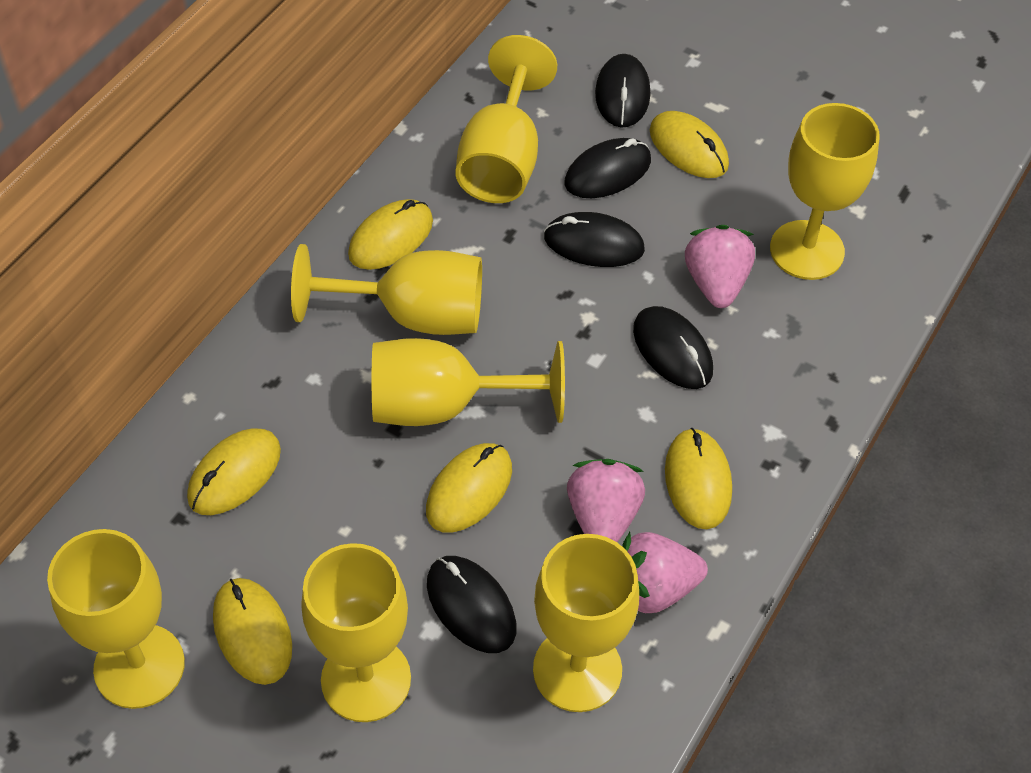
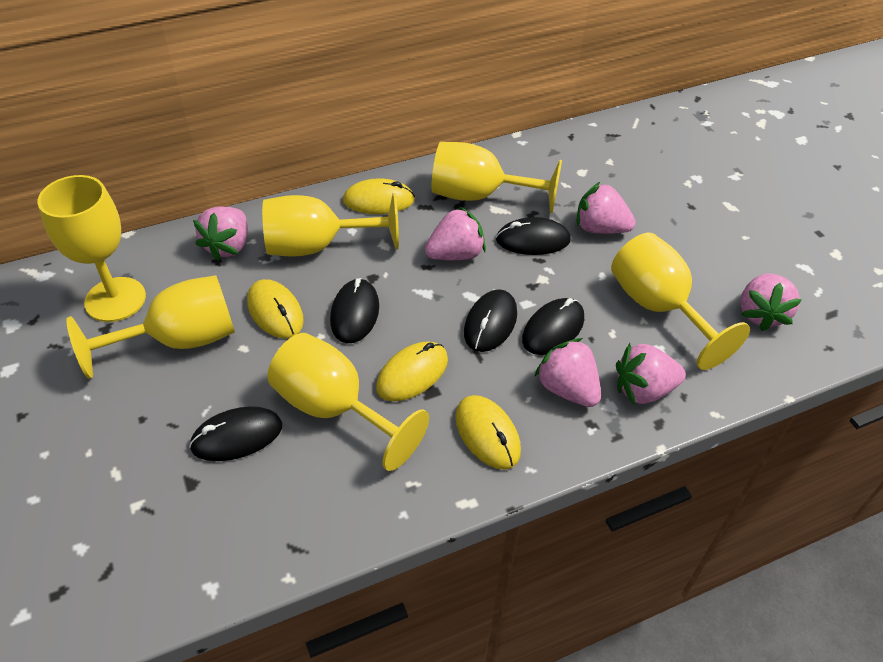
pink strawberry: [567,459,645,542] [622,532,708,613] [685,225,755,308] = 3 -> [193,207,248,261] [425,207,486,260] [534,338,601,407] [577,182,635,234] [616,343,686,405] [740,273,802,331] = 6
yellow goblet: [47,529,185,709] [291,244,482,335] [301,543,411,722] [372,338,565,426] [455,35,557,203] [533,534,639,712] [770,103,880,280] = 7 -> [37,175,146,322] [66,275,235,379] [262,193,399,257] [267,333,429,471] [432,142,562,213] [611,233,750,370] = 6
yellow mouse: [187,428,281,515] [213,578,292,685] [348,199,433,270] [426,443,512,533] [650,111,729,178] [665,428,732,529] = 6 -> [247,279,304,338] [343,178,415,214] [376,341,448,401] [455,395,521,470] = 4

